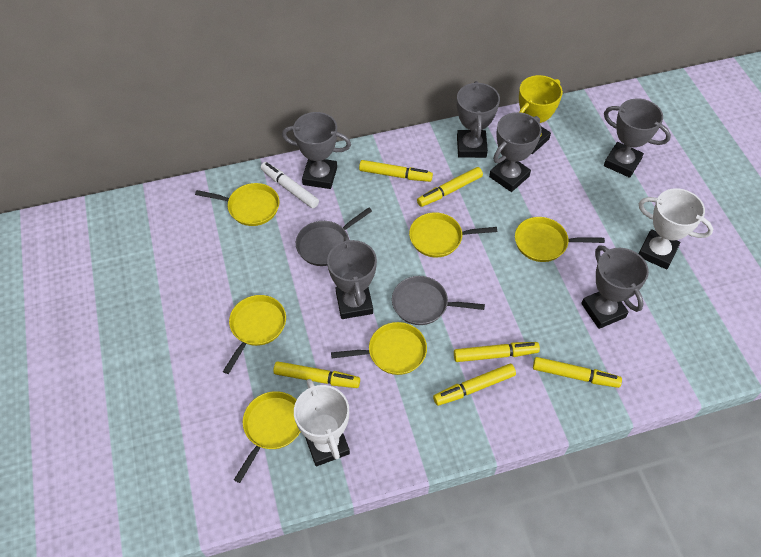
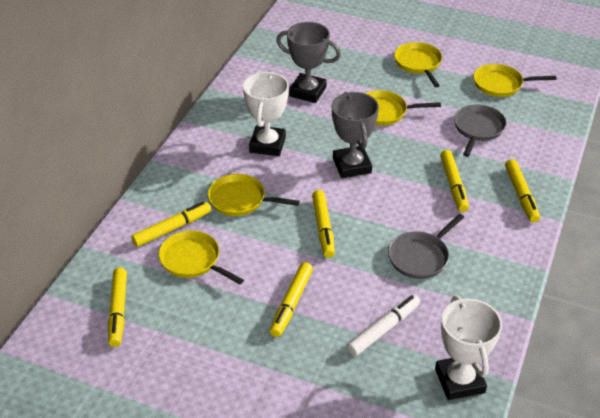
grey trophy: [282,112,351,189] [327,236,377,319] [457,81,500,158] [489,112,542,192] [581,245,649,329] [604,98,671,178] = 6 -> [276,22,341,103] [332,92,379,178] = 2
yellow pan: [195,183,279,226] [223,295,286,374] [234,391,300,483] [331,322,427,375] [409,212,497,258] [515,217,605,262] = 6 -> [159,230,244,284] [208,174,300,216] [365,90,441,126] [394,42,442,87] [473,64,557,97] = 5
yellow trophy: [519,75,563,154] = 1 -> none = 0

